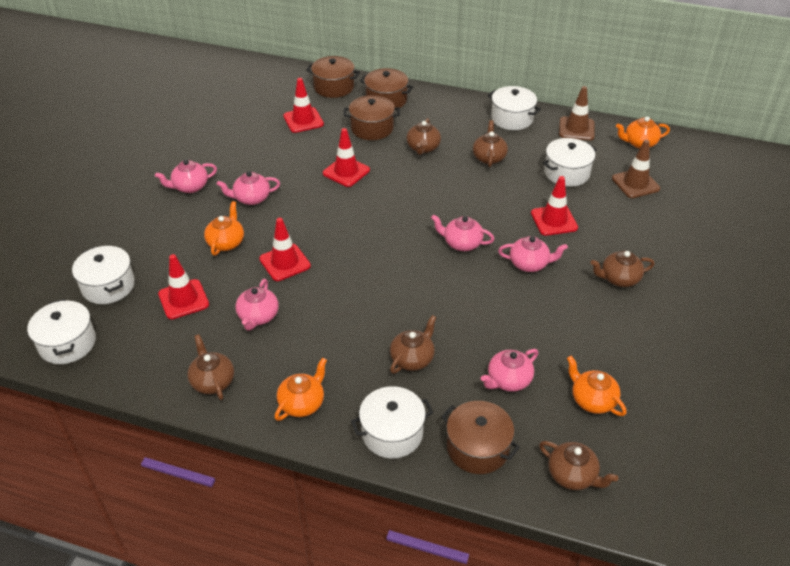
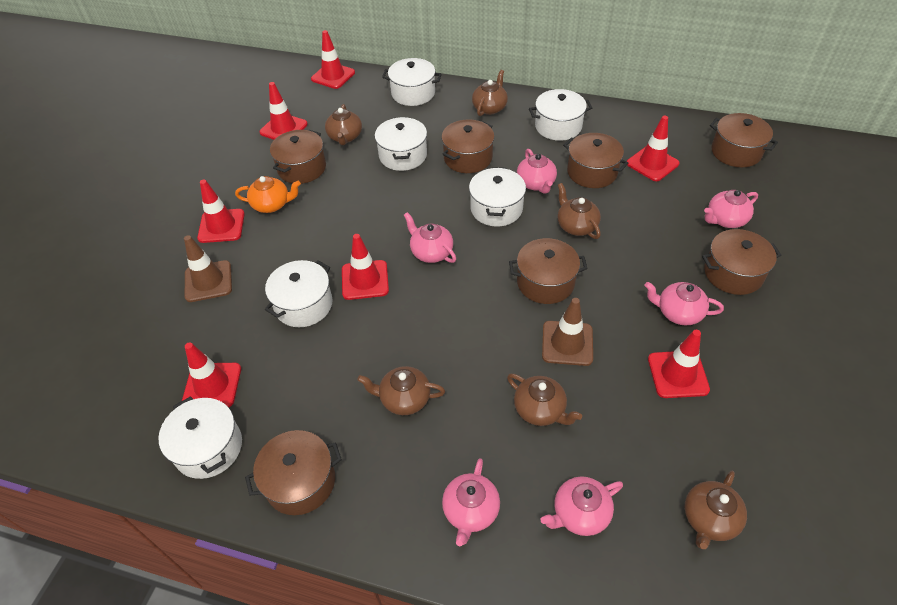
brown pot: [306,56,360,98] [344,95,400,140] [360,68,413,108] [441,401,520,474] = 4 -> [245,430,342,515] [270,130,326,184] [442,119,495,173] [509,238,588,304] [563,133,628,188] [702,229,781,295] [710,113,778,167] = 7
orange teapot: [204,201,244,256] [275,358,327,421] [567,356,627,416] [616,116,670,149] = 4 -> [235,176,301,213] = 1
red traffic cone: [158,254,209,319] [259,218,311,281] [284,78,324,133] [323,128,370,187] [531,176,578,236] = 5 -> [182,342,241,407] [197,179,245,243] [260,82,308,140] [311,30,355,89] [342,234,389,300] [627,116,679,181] [648,330,710,398] = 7
white pot: [27,299,96,364] [72,246,135,304] [351,386,433,459] [488,86,541,130] [543,138,597,187] = 5 -> [158,396,242,479] [265,260,332,327] [375,117,427,171] [382,58,442,106] [469,167,526,227] [529,89,592,141] = 6

